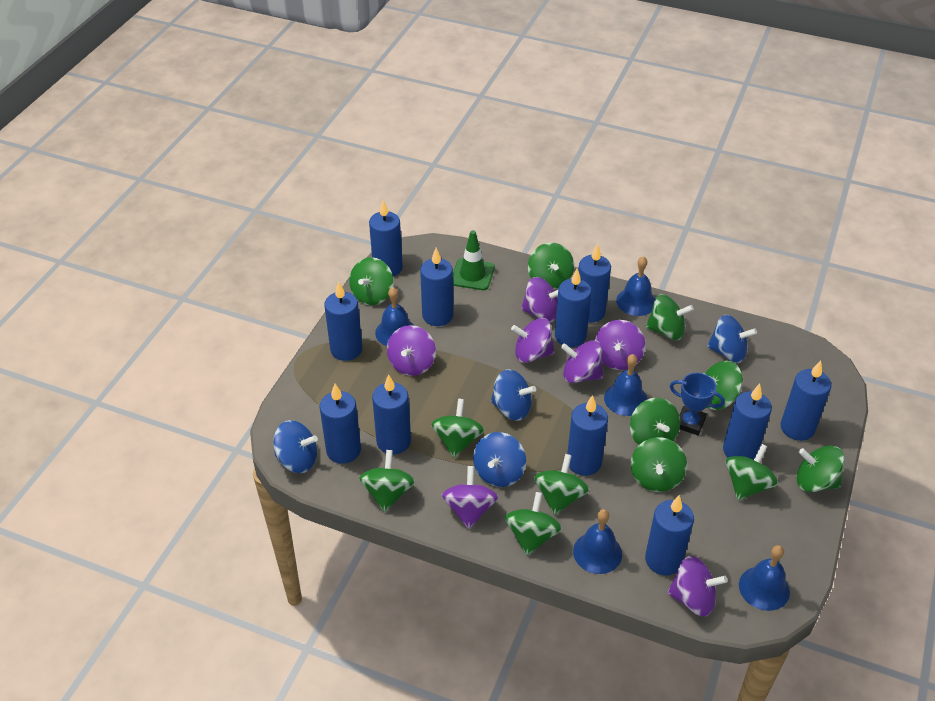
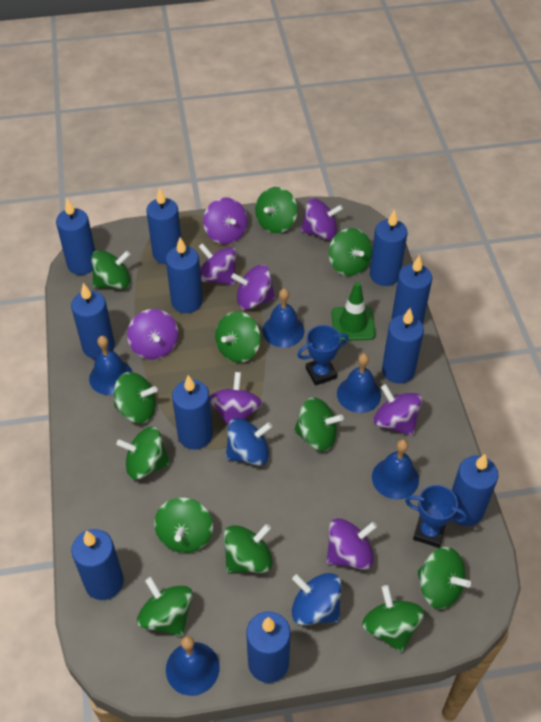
blue spinning top: [273,420,318,473] [473,432,526,487] [490,369,536,421] [707,315,757,363] = 4 -> [226,418,272,466] [292,573,342,625] = 2
blue trophy: [670,372,725,435] = 1 -> [297,325,349,386] [405,485,468,548] = 2
purple spinning top: [387,325,436,376] [442,466,498,529] [511,318,555,363] [521,277,558,322] [561,340,603,383] [595,320,645,370] [667,556,728,617] = 7 -> [127,309,178,360] [199,243,237,285] [203,197,248,244] [209,372,262,425] [231,265,275,310] [301,198,343,240] [327,518,377,570] [374,384,422,436] = 8

